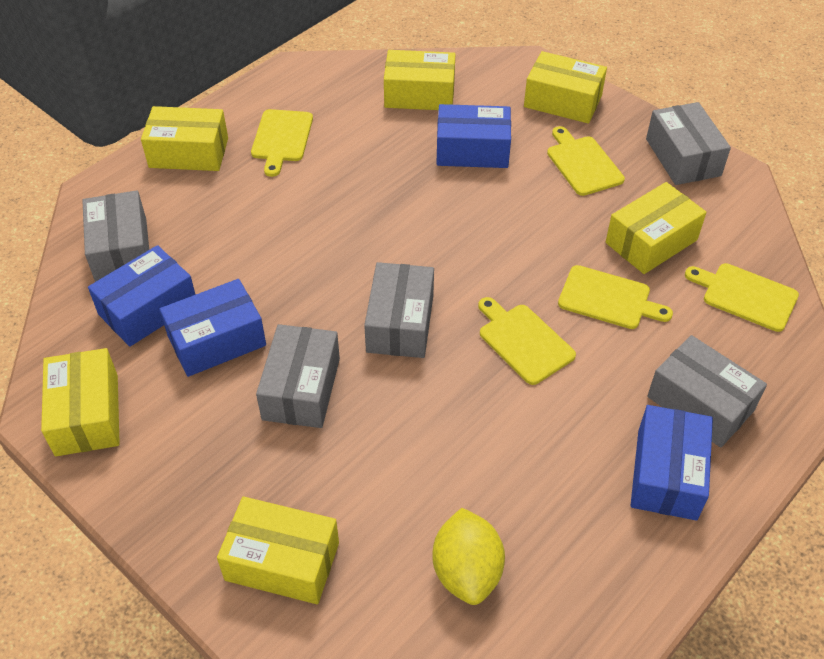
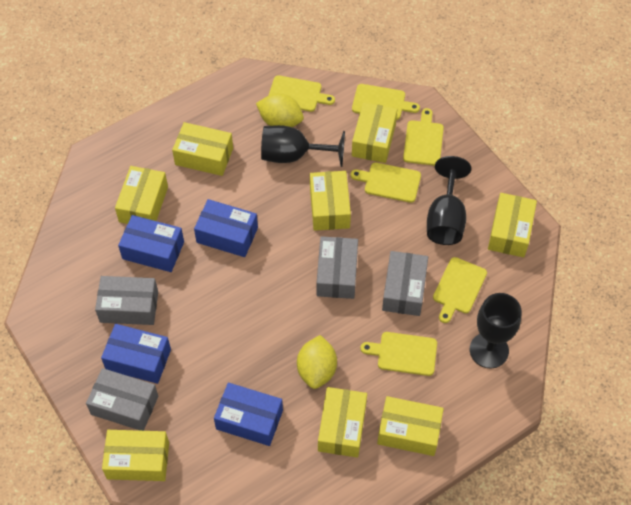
black goblet: none = 0 -> [261,125,345,167] [427,156,471,245] [470,293,521,368] = 3
grey box: [82,190,149,282] [256,324,340,428] [364,262,434,358] [646,102,731,185] [647,335,767,447] = 5 -> [86,368,158,431] [95,276,158,325] [317,236,358,299] [382,251,428,316] = 4
yellow box: [41,348,120,456] [141,106,228,171] [217,497,339,604] [384,50,455,110] [524,51,607,124] [606,182,706,274] = 6 -> [102,430,169,481] [115,166,168,224] [172,122,233,176] [310,171,351,231] [318,387,367,458] [352,102,397,163] [377,396,444,456] [488,193,537,257] = 8
yellow cutting board: [251,109,313,177] [478,297,576,385] [547,126,625,196] [558,265,673,329] [685,263,799,332] = 5 -> [268,75,335,112] [350,162,421,203] [352,84,420,120] [361,332,437,376] [403,108,444,166] [433,257,487,323] = 6
yellow lemon: [432,508,505,605] = 1 -> [256,93,304,127] [297,335,337,389] = 2

